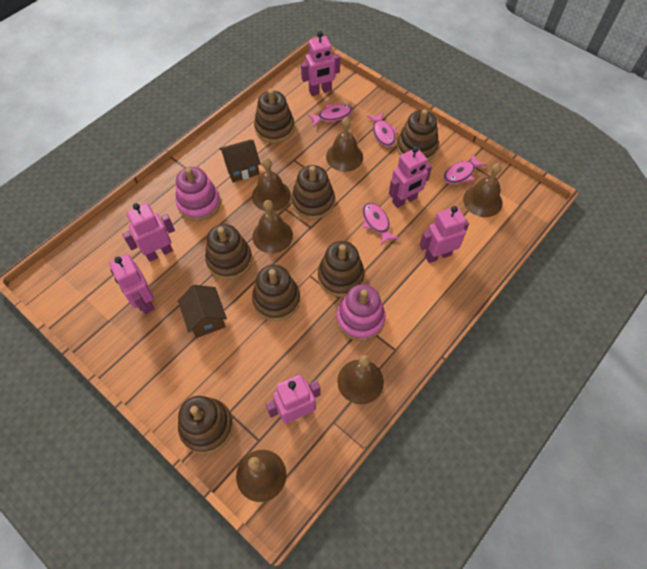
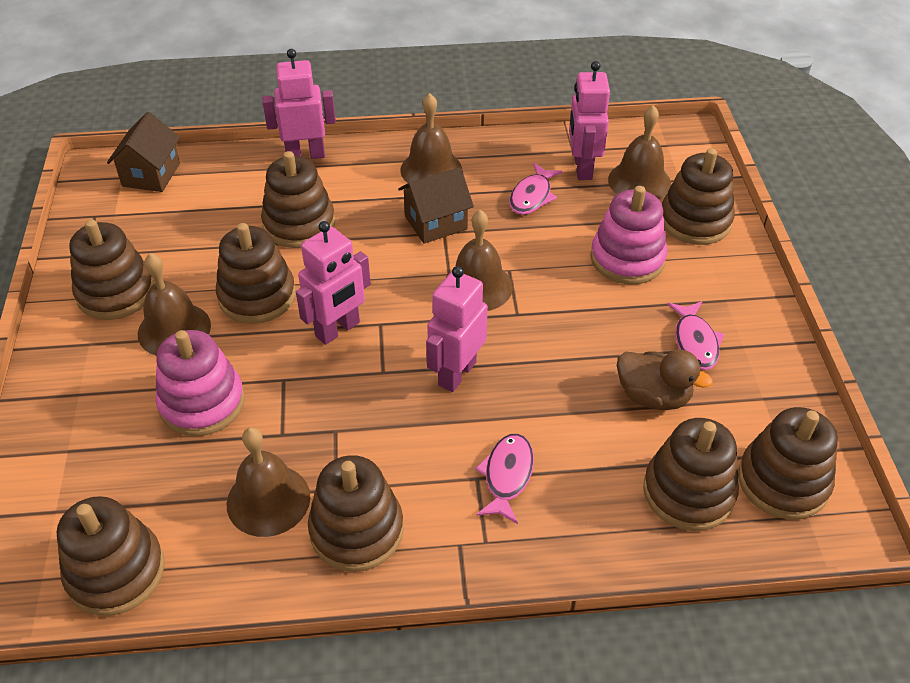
brown bell: [236,450,286,502] [252,158,291,212] [252,200,293,253] [326,117,363,172] [337,355,384,404] [463,163,503,217] = 6 -> [138,253,211,356] [227,427,310,537] [400,93,462,183] [447,210,513,311] [608,105,671,199] = 5
brown duck: none = 0 -> [617,350,713,410] = 1
brown stacking toy: [178,396,233,454] [205,224,252,280] [252,265,300,321] [254,89,295,143] [291,165,335,220] [318,241,365,297] [397,109,439,162] = 7 -> [57,496,165,616] [69,219,154,320] [216,223,296,324] [261,151,335,248] [308,455,404,572] [643,418,739,531] [662,148,735,245] [738,407,838,520] = 8
pink fish: [307,104,353,126] [363,203,399,245] [367,112,397,147] [444,154,486,184] = 4 -> [475,434,534,524] [509,163,562,215] [667,301,724,370] = 3
pink robot: [109,254,154,314] [122,203,175,262] [266,375,320,424] [301,31,340,96] [389,146,432,208] [420,206,469,263] = 6 -> [262,49,336,159] [296,221,371,345] [426,266,488,392] [569,61,610,180] = 4

